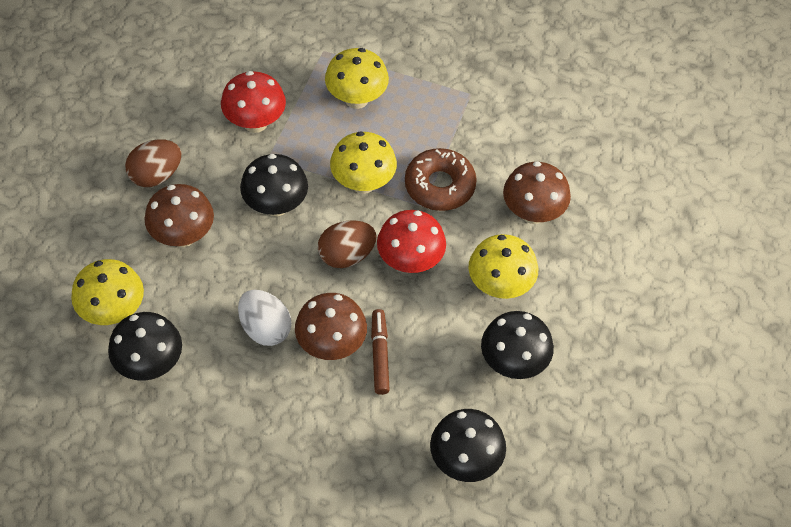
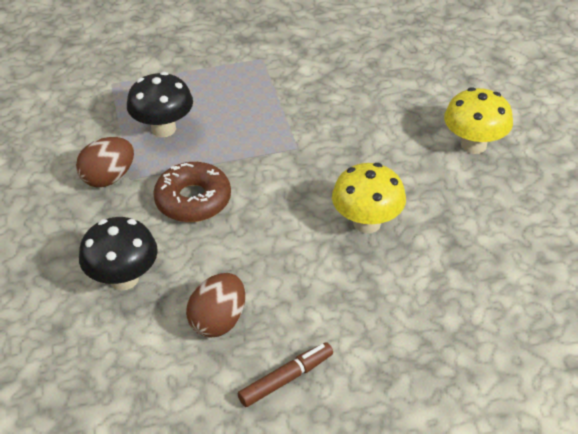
black mushroom: [108,312,182,381] [240,154,308,216] [430,409,506,482] [481,311,554,379] = 4 -> [79,217,158,290] [127,72,193,137] = 2
brown mushroom: [144,184,214,247] [295,293,367,360] [503,161,571,224] = 3 -> none = 0
red mushroom: [221,71,286,133] [377,210,446,273] = 2 -> none = 0
white egg: [238,290,292,346] = 1 -> none = 0
yellow mushroom: [71,259,144,325] [325,48,389,109] [330,131,397,194] [469,234,538,299] = 4 -> [332,163,406,233] [444,87,513,154] = 2

